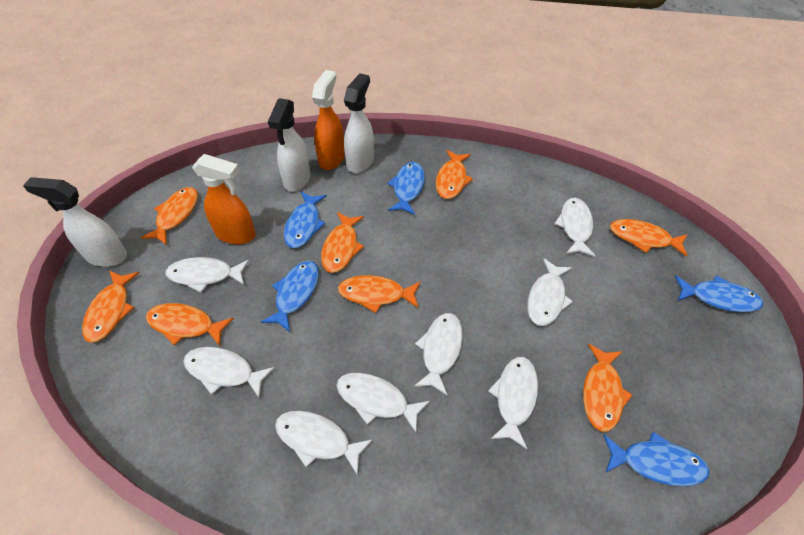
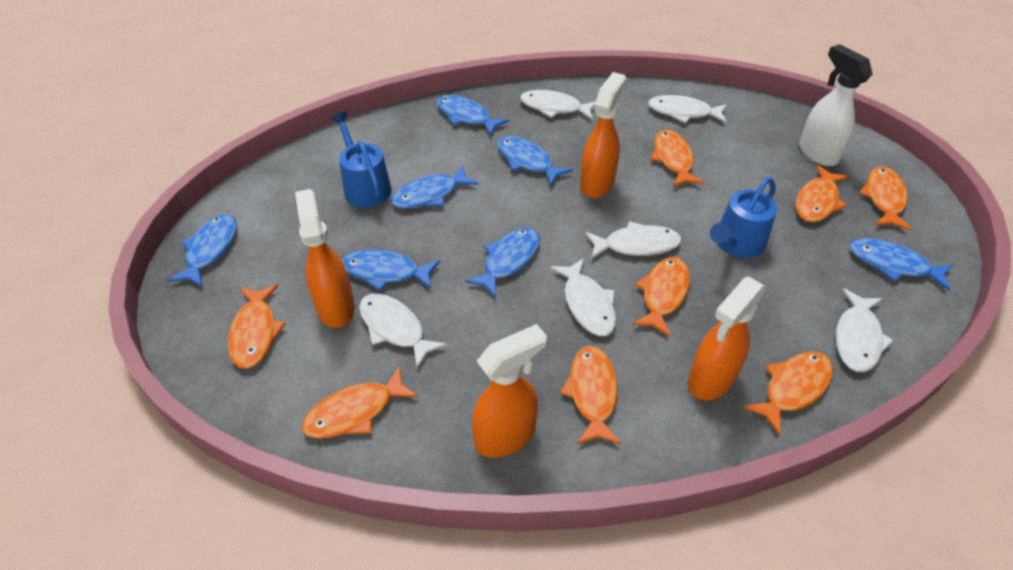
blue fish: [261,261,319,332] [284,192,327,248] [387,162,425,215] [603,432,710,487] [675,275,763,312] = 5 -> [168,214,237,286] [342,249,440,291] [391,165,478,209] [437,95,509,136] [465,227,540,298] [498,136,572,186] [850,238,953,290] = 7
blue watering can: none = 0 -> [331,112,392,208] [710,177,777,258] = 2
orange spray bottle: [192,154,256,244] [312,70,345,170] = 2 -> [295,189,355,328] [472,324,547,458] [580,72,626,198] [688,277,767,400] = 4
white fish: [165,257,249,293] [183,347,275,398] [275,411,373,476] [336,373,430,433] [414,313,463,395] [488,357,538,449] [527,258,573,326] [554,198,595,257] = 8 -> [359,294,447,368] [520,90,595,119] [550,258,616,336] [585,221,682,259] [648,95,727,123] [836,288,894,372] = 6
white spray bottle: [23,177,127,267] [268,98,310,191] [344,73,374,173] = 3 -> [799,44,873,166] = 1

